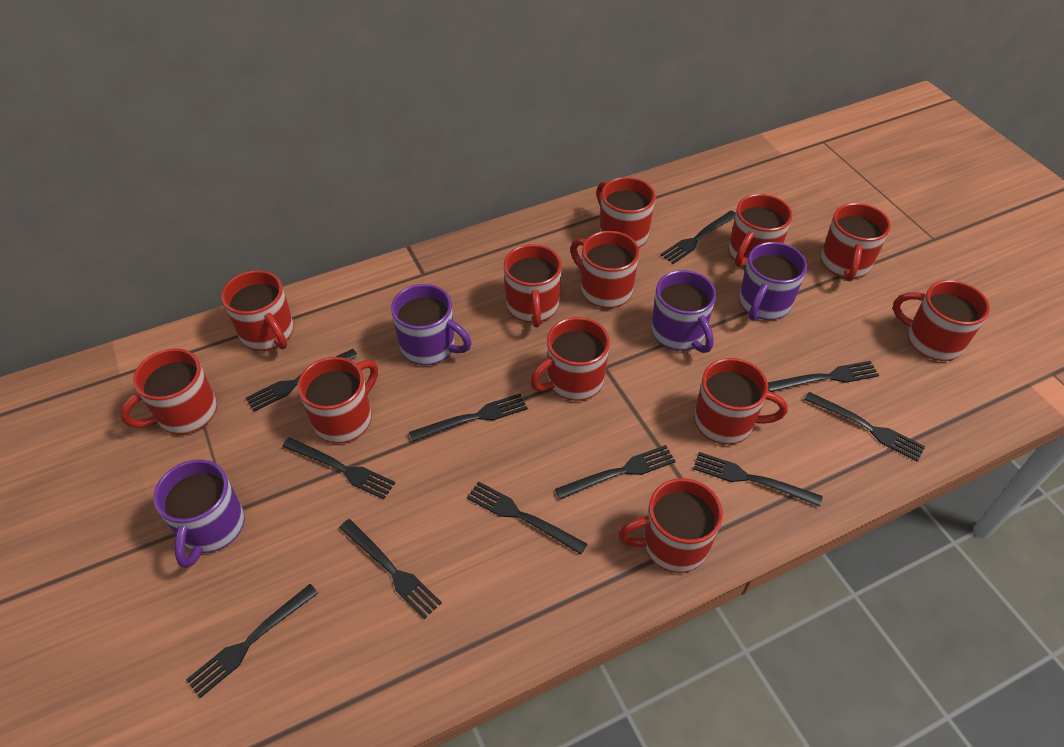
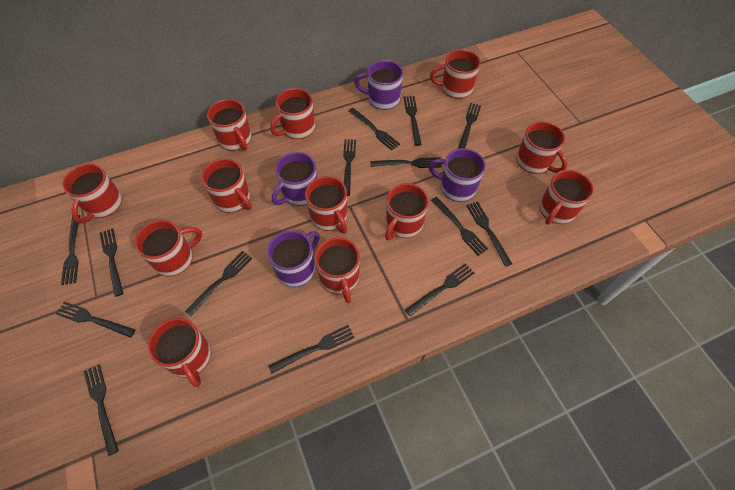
black fork: [186,584,318,698] [246,349,358,412] [282,437,395,499] [339,519,442,619] [409,394,528,442] [467,481,587,555] [555,445,676,500] [661,211,736,264] [693,452,823,507] [768,361,879,392] [804,392,925,462] = 11 -> [56,302,135,338] [61,215,80,285] [84,364,119,456] [100,228,124,297] [185,251,252,316] [268,325,355,374] [343,139,356,196] [348,108,400,150] [371,157,442,168] [404,96,422,146] [405,263,474,316] [431,197,488,256] [458,103,481,149] [467,202,512,267] = 14

